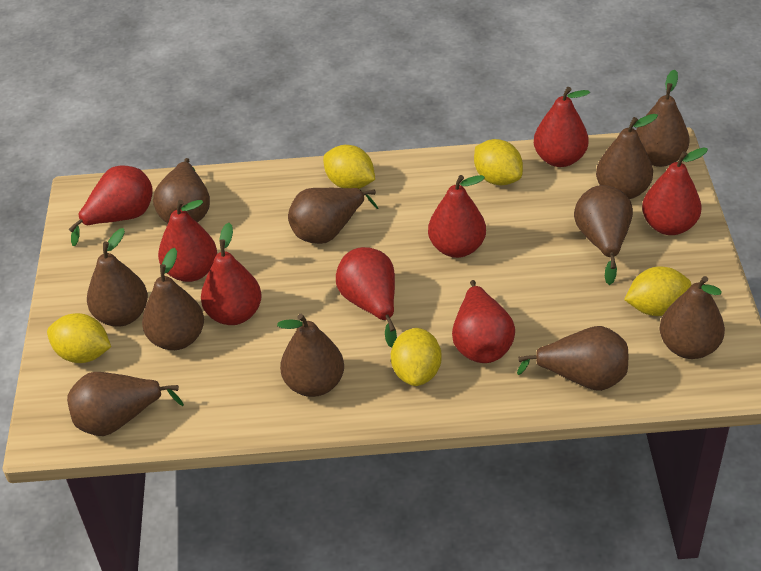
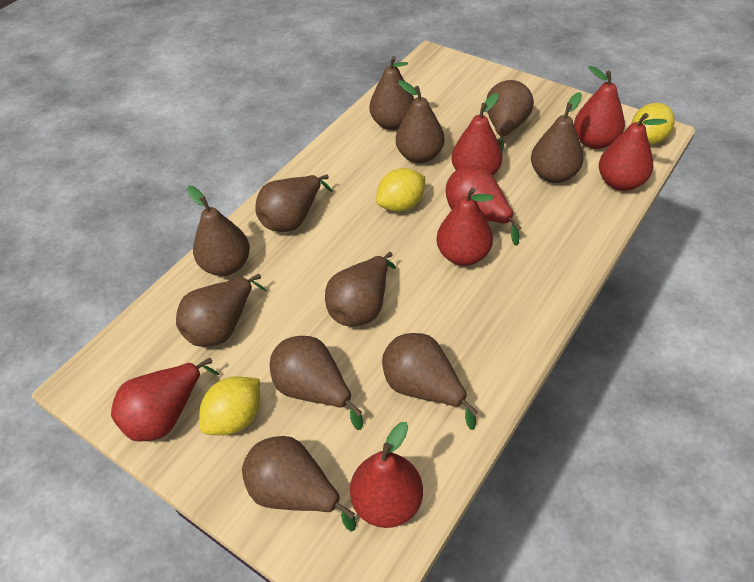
red pear: [69,166,153,246] [158,200,217,282] [201,223,262,325] [336,247,397,347] [428,175,486,258] [452,280,515,363] [534,87,590,167] [642,147,708,235] = 8 -> [111,358,220,441] [350,422,423,528] [436,188,493,266] [446,166,522,246] [452,93,503,175] [574,66,625,149] [599,113,667,191] = 7
yellow lemon: [47,313,111,363] [323,145,375,189] [391,328,442,386] [474,139,523,185] [624,266,692,316] = 5 -> [199,376,260,435] [376,168,425,212] [631,103,675,145] = 3

